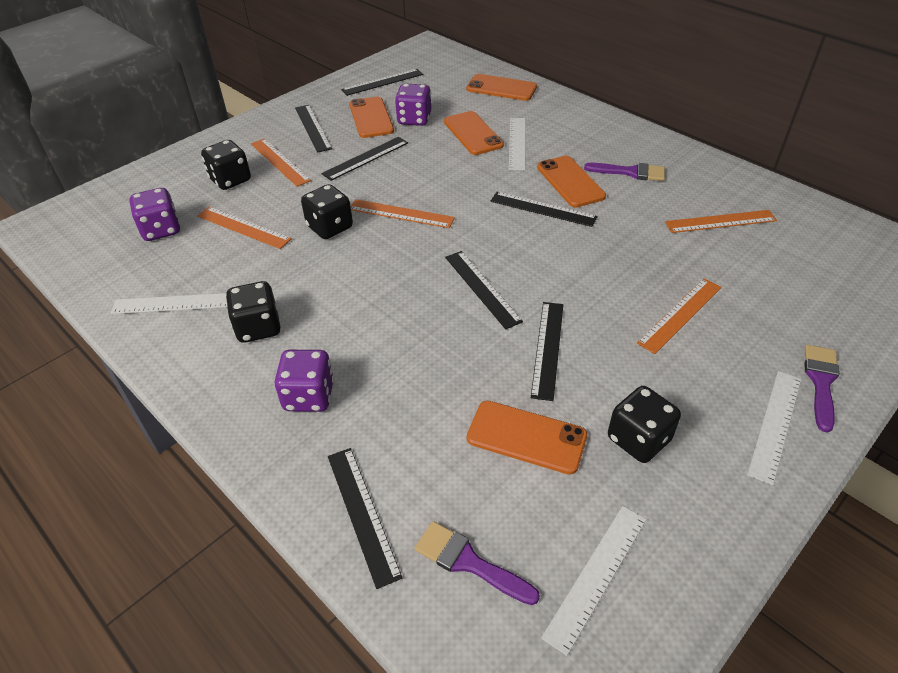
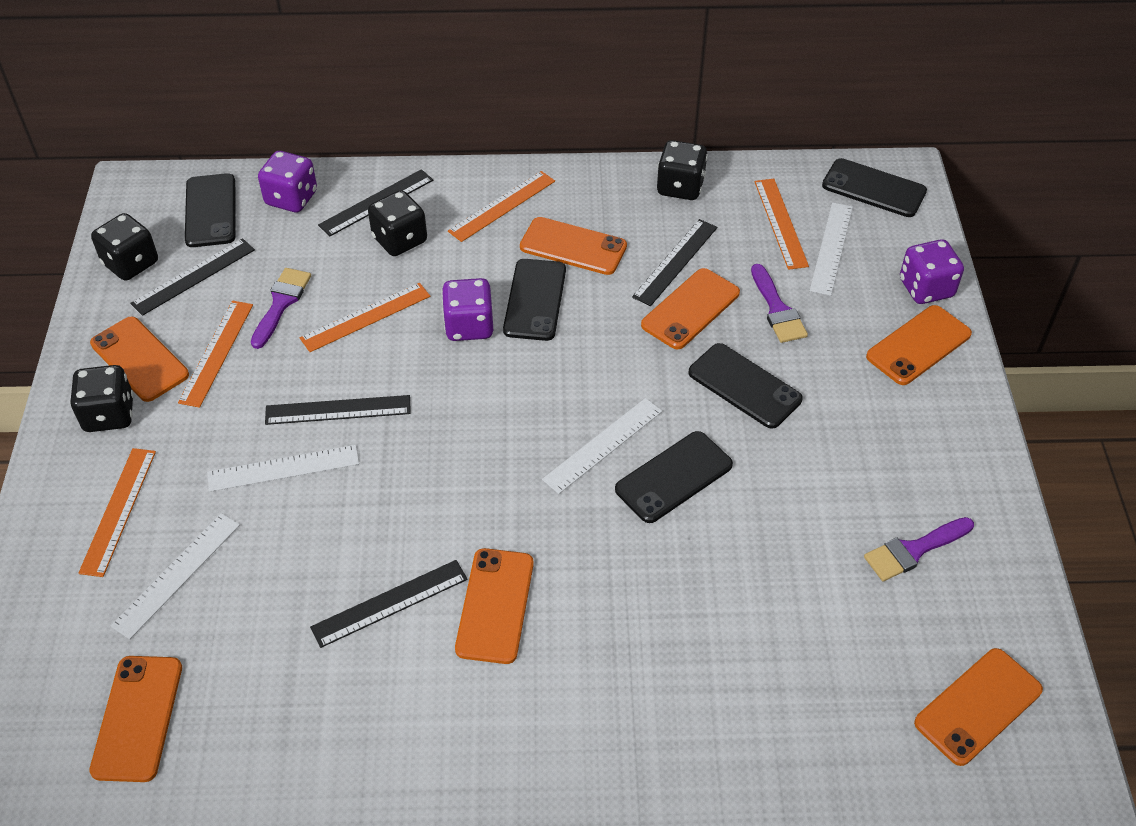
black phone: none = 0 -> [185,173,236,247] [503,259,566,341] [615,431,733,523] [688,343,803,429] [822,158,927,217] = 5
black ruler: [295,105,332,153] [321,137,408,181] [328,448,403,589] [341,69,423,96] [445,251,523,329] [491,192,598,227] [531,302,563,401] = 7 -> [130,238,255,316] [265,395,411,425] [310,560,468,648] [318,169,433,236] [632,219,717,306] = 5
orange phone: [349,97,394,138] [444,111,504,155] [466,74,537,101] [467,401,588,475] [537,156,606,207] = 5 -> [89,656,182,782] [90,317,189,402] [455,548,534,664] [520,217,627,275] [641,268,740,349] [866,305,972,385] [914,648,1043,766] = 7

